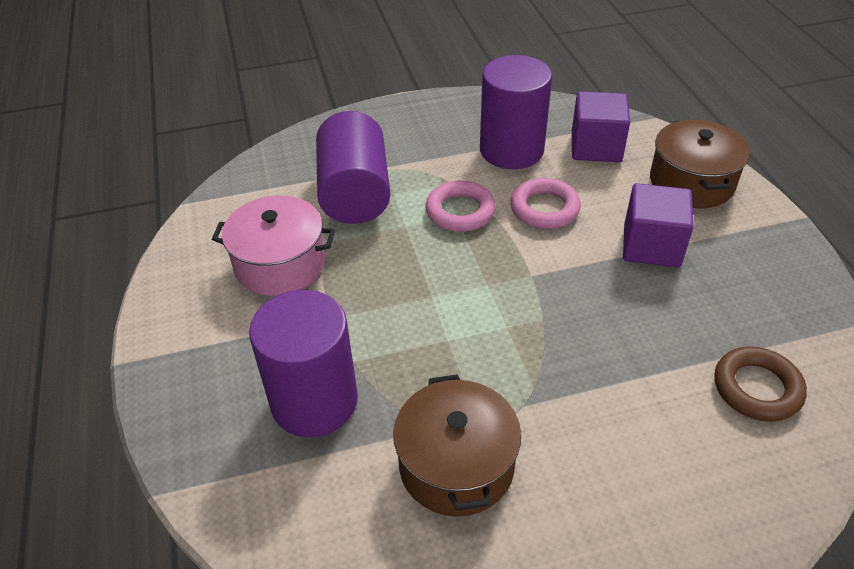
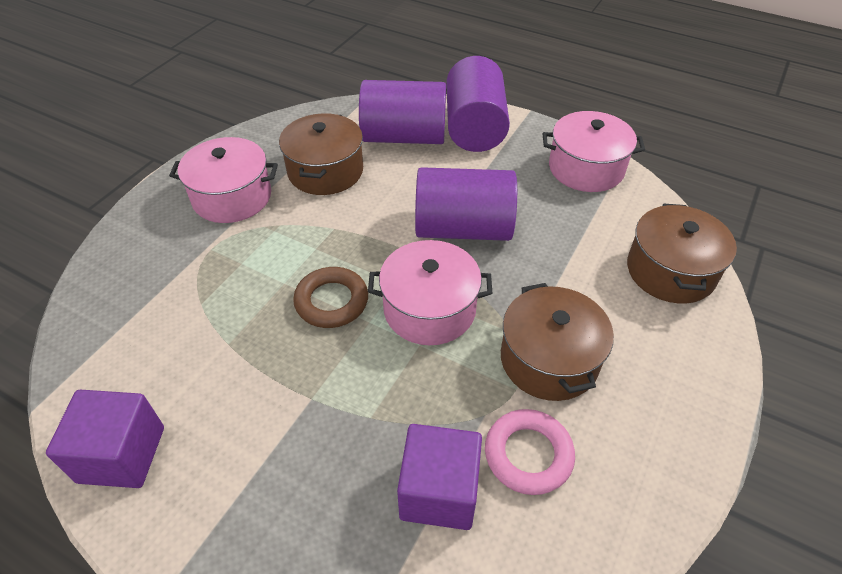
brown pot: [393,374,521,517] [650,120,750,208] = 2 -> [279,113,363,195] [501,283,614,401] [627,203,737,304] = 3
pink pot: [212,196,335,296] = 1 -> [169,137,278,223] [368,240,492,345] [543,111,645,192] = 3
pink ring: [425,180,496,232] [510,178,581,229] = 2 -> [485,409,575,495] = 1

